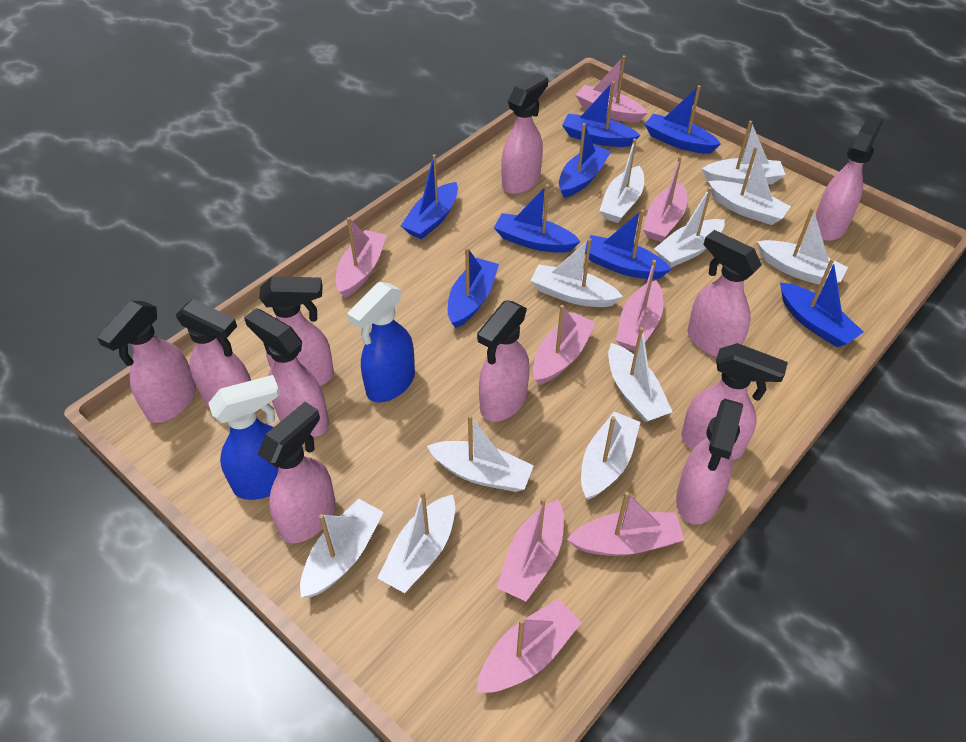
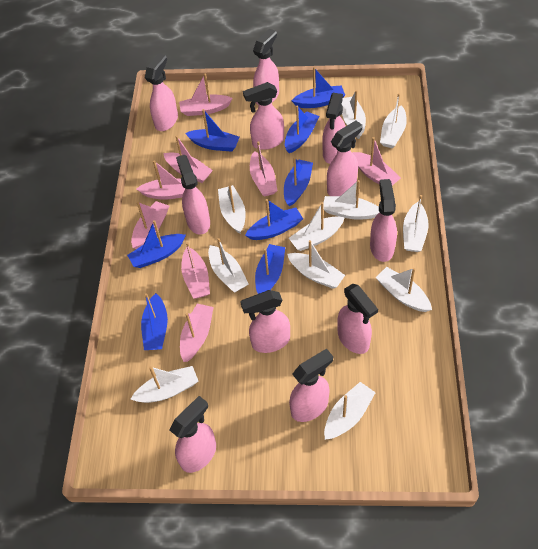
blue spray bottle: [208,375,280,500] [347,281,415,402] = 2 -> none = 0

